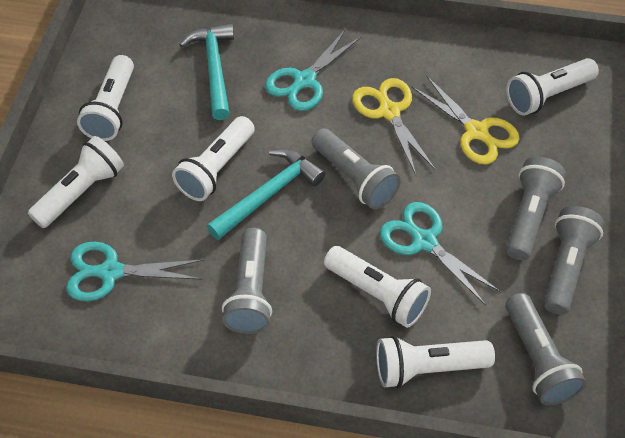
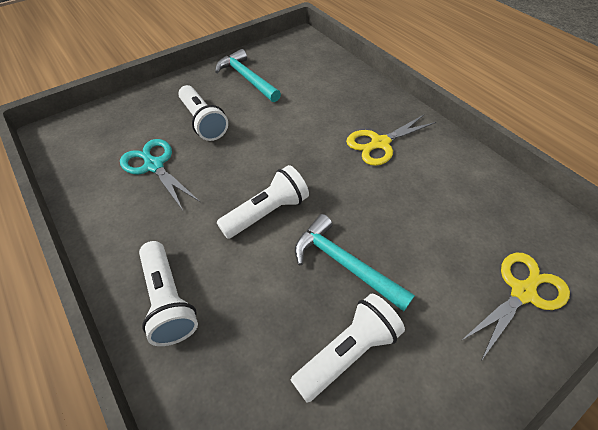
grey flashlight: [222,228,272,334] [312,128,401,209] [506,157,566,260] [506,293,586,405] [544,206,604,315] = 5 -> none = 0
turquoise scissors: [66,242,204,302] [265,29,362,111] [380,202,501,306] = 3 -> [120,139,200,210] = 1
white flashlight: [28,136,124,228] [77,55,134,141] [172,116,255,201] [324,246,431,328] [376,336,495,388] [506,58,599,115] = 6 -> [139,241,198,346] [178,85,228,141] [217,165,309,239] [291,294,405,403] = 4

